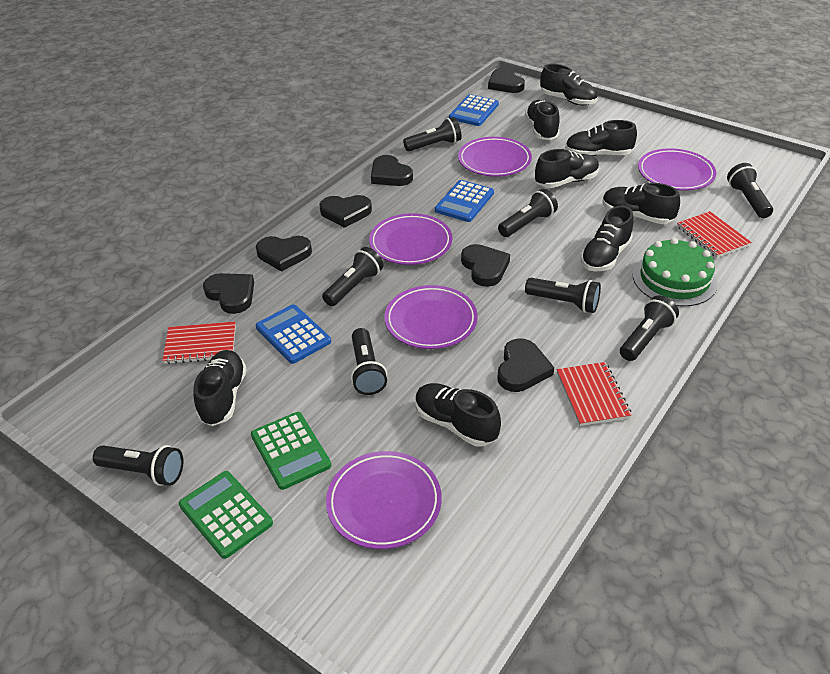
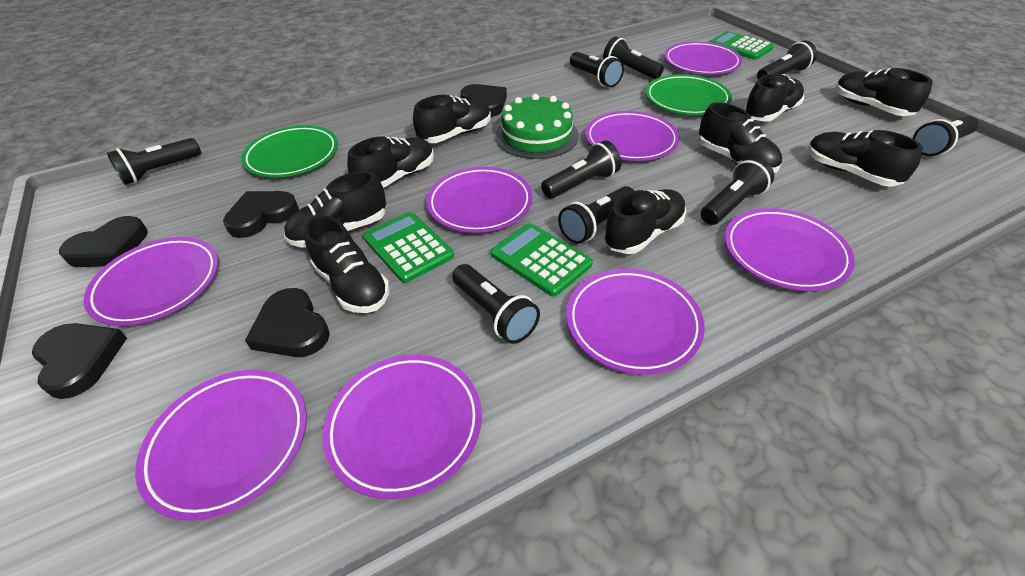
black flashlight: [93,445,183,486] [322,247,384,306] [351,328,387,395] [403,117,462,151] [498,189,558,237] [525,278,601,313] [620,296,679,361] [727,163,773,218] = 8 -> [107,138,201,185] [452,264,540,344] [541,140,621,199] [558,186,634,244] [570,52,624,87] [603,36,664,79] [701,157,774,225] [757,41,817,79] [913,116,979,156] = 9
black heart: [203,273,254,314] [256,236,312,272] [319,195,372,228] [371,155,413,186] [461,244,510,287] [488,68,525,93] [498,338,554,392] = 7 -> [32,323,127,399] [59,216,148,267] [223,191,299,238] [245,288,330,357] [460,84,507,117] = 5
black shoe: [193,350,247,426] [415,383,501,446] [525,100,560,140] [535,149,599,188] [540,64,598,105] [565,120,637,156] [580,206,634,271] [602,183,680,224] = 8 -> [284,171,386,248] [304,216,390,313] [347,136,434,188] [413,95,491,143] [604,189,686,254] [698,102,782,173] [743,74,804,121] [808,130,923,187] [835,68,933,116] = 9
blue calculator: [256,304,331,364] [435,180,494,222] [449,94,499,126] = 3 -> none = 0
green calculator: [179,471,273,559] [251,412,331,490] = 2 -> [363,212,454,283] [491,223,593,297] [709,31,774,60] = 3
green plate: none = 0 -> [241,125,338,178] [645,74,732,115] = 2
purple plate: [326,451,442,549] [369,213,452,265] [384,285,478,349] [458,137,532,177] [638,148,716,191] = 5 -> [84,237,219,326] [135,370,307,521] [323,355,482,499] [426,167,533,233] [566,269,705,375] [585,111,680,161] [664,42,742,75] [725,208,855,291] = 8
red notebook: [162,322,236,364] [557,362,632,426] [677,211,751,258] = 3 -> none = 0

